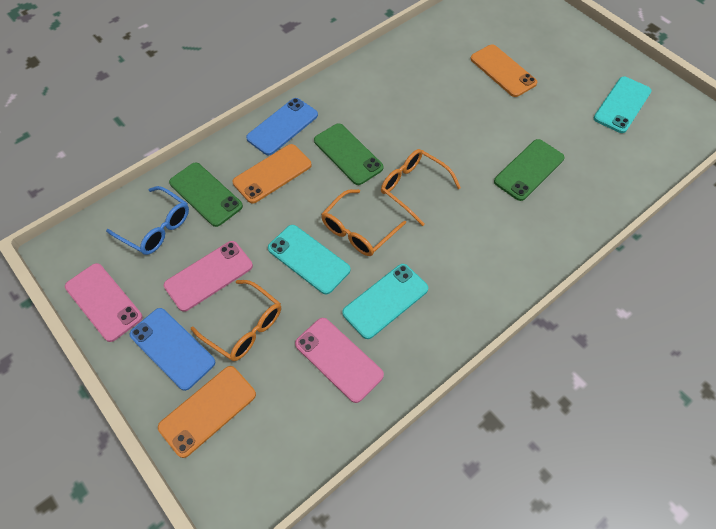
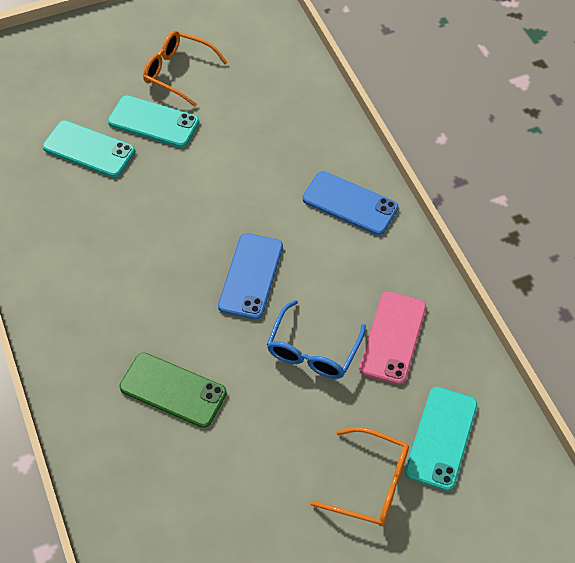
green phone: [169,163,243,227] [314,124,383,185] [494,139,564,201] = 3 -> [119,352,227,428] = 1
orange glasses: [191,280,281,361] [321,189,406,256] [381,149,461,226] = 3 -> [143,31,228,107] [310,427,409,526] = 2
orange phone: [158,366,256,458] [233,144,312,204] [470,44,537,97] = 3 -> none = 0
pink phone: [65,263,143,342] [164,241,253,312] [295,318,384,403] = 3 -> [359,291,426,385] = 1

